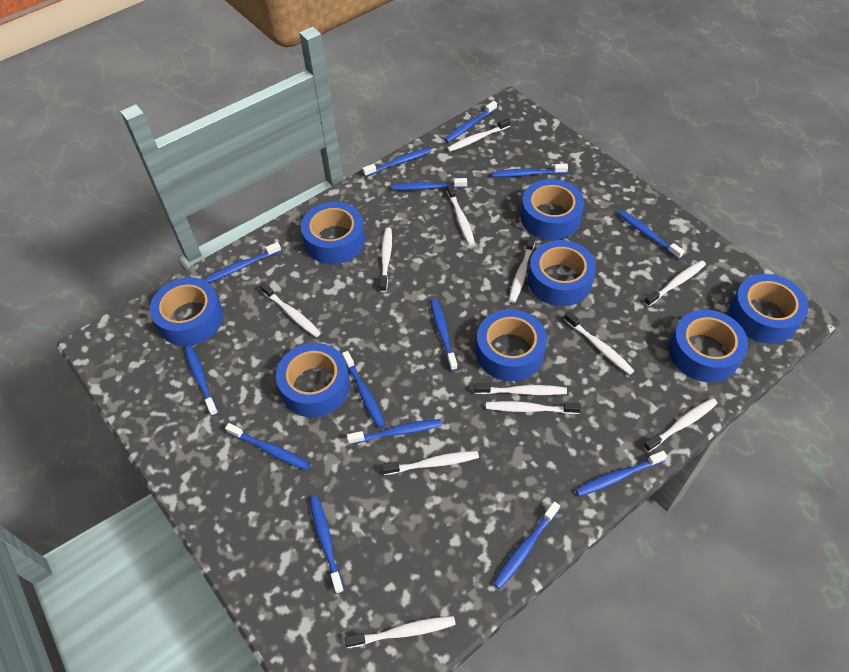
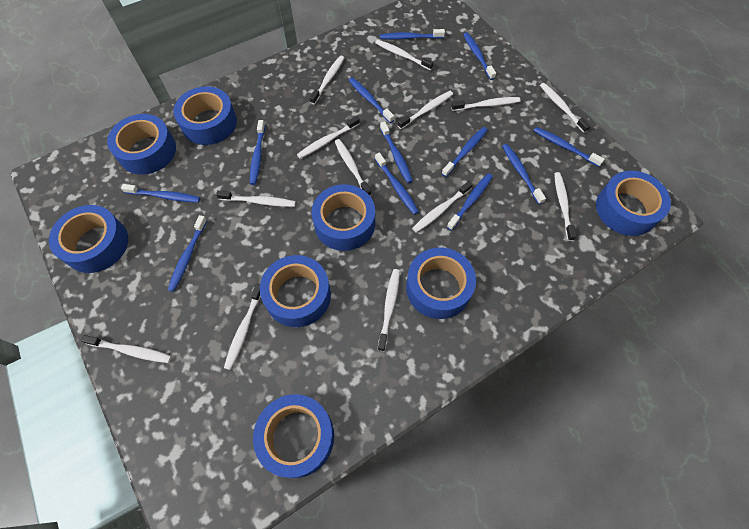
blue toothbrush: [184,345,218,416] [204,242,281,283] [225,423,310,470] [310,496,344,594] [342,351,385,428] [347,419,442,445] [362,148,431,177] [391,178,467,190] [430,299,458,371] [444,101,497,142] [492,164,568,177] [493,502,560,589] [576,451,667,497] [617,210,684,259] = 14 -> [121,184,200,203] [168,215,207,292] [250,120,265,185] [349,77,394,123] [375,153,419,215] [380,29,445,40] [380,121,413,183] [442,127,488,177] [447,173,493,230] [463,32,496,80] [502,144,546,204] [533,127,604,167] = 12
white toothbrush: [260,283,321,337] [345,616,456,648] [380,228,392,292] [382,451,479,475] [447,118,511,152] [447,184,475,245] [474,383,567,395] [486,401,581,414] [509,235,536,303] [564,311,635,375] [643,398,718,452] [644,260,706,307] = 12 -> [81,335,172,363] [216,190,296,207] [224,284,261,370] [297,116,360,158] [309,56,344,104] [335,139,372,196] [375,40,434,70] [378,269,400,351] [398,91,453,129] [412,181,473,233] [451,97,521,111] [540,83,591,133] [554,172,577,241] = 13

